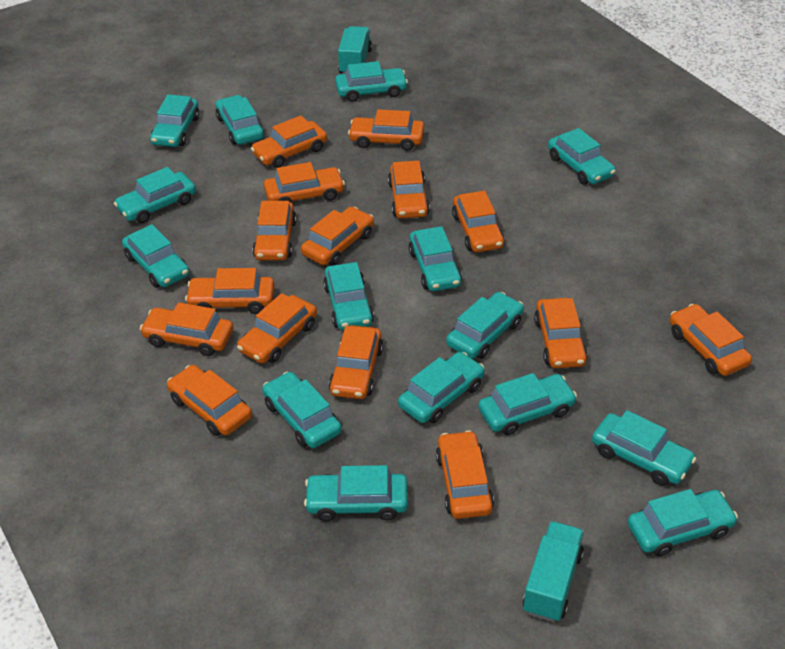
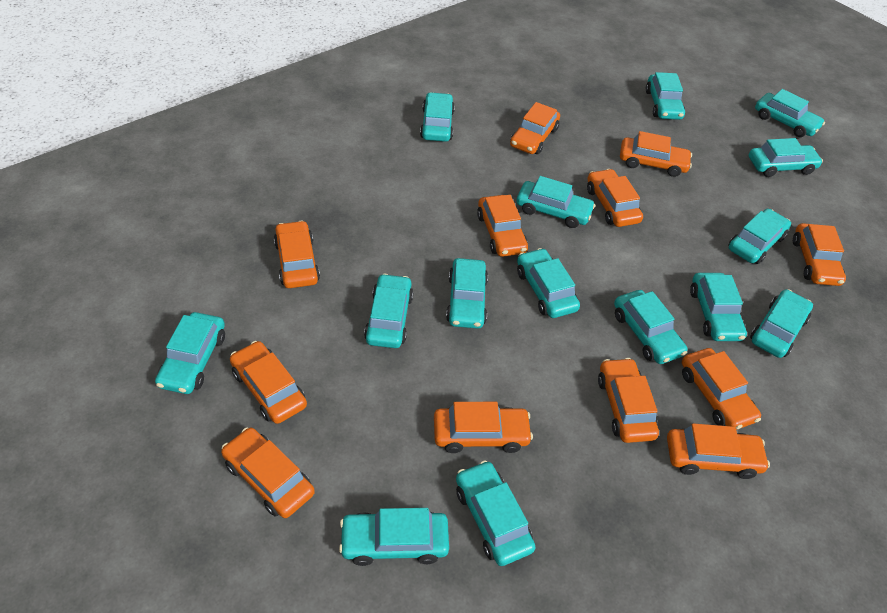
orange car: [140,303,233,356] [167,365,252,436] [185,268,274,314] [237,293,317,363] [251,116,327,168] [252,201,297,261] [264,162,345,203] [301,207,374,266] [329,325,383,399] [348,109,424,151] [388,161,430,219] [436,430,494,519] [452,191,504,252] [534,298,588,368] [670,304,752,376] = 15 -> [221,428,315,518] [230,341,307,424] [274,221,320,288] [434,402,533,453] [477,195,528,257] [510,102,560,154] [587,169,643,227] [598,358,659,443] [620,131,692,177] [667,423,770,479] [682,348,761,430] [793,223,846,286] = 12
turquoise truck: [338,26,372,74] [523,521,584,622] = 2 -> none = 0

